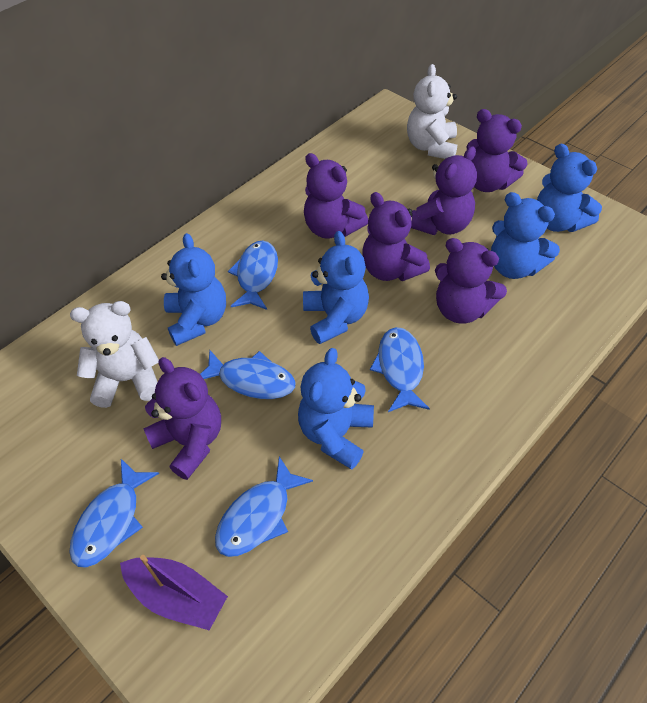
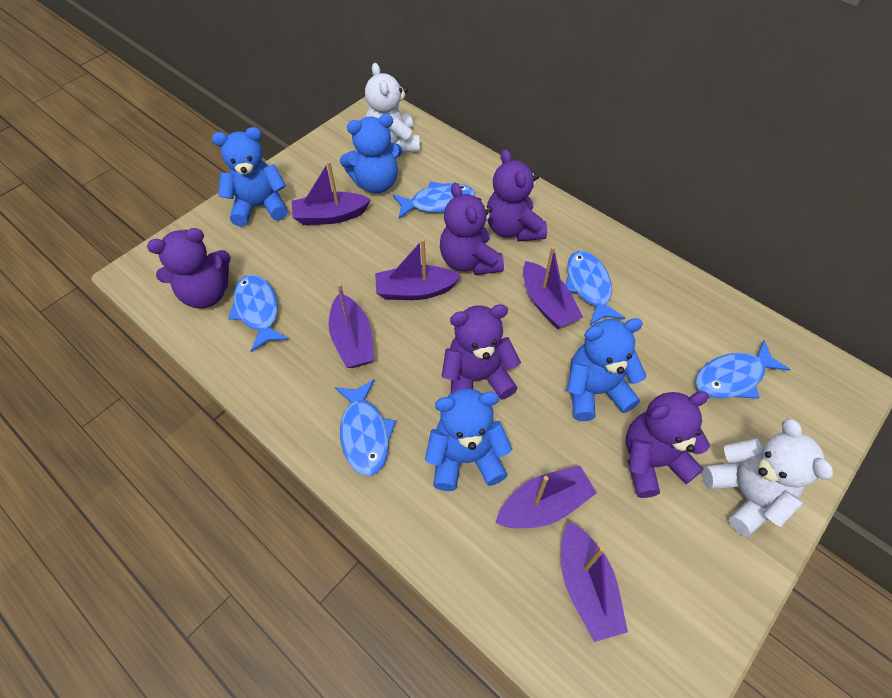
blue teddy bear: [161,233,226,346] [298,348,374,470] [303,231,369,344] [491,192,560,279] [537,144,602,232] = 5 -> [212,127,288,226] [340,114,402,193] [425,389,512,491] [567,318,646,421] = 4
purple boat: [120,555,228,630] = 1 -> [292,161,371,225] [328,283,374,368] [375,239,461,300] [495,465,597,528] [523,246,583,329] [561,522,628,642] = 6
purple teddy bear: [143,357,221,480] [304,153,368,239] [362,192,430,281] [411,146,477,235] [435,238,507,323] [466,109,528,192] = 6 -> [147,228,231,308] [440,183,504,275] [442,304,521,400] [487,149,547,241] [626,391,710,498] = 5

